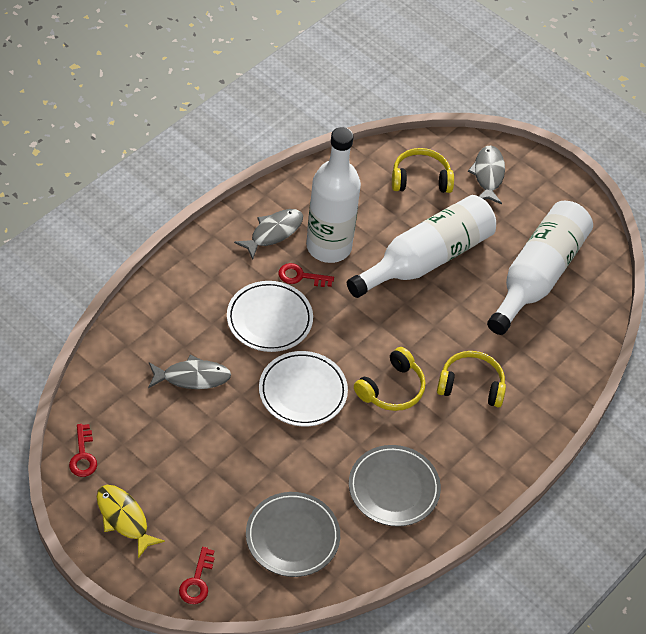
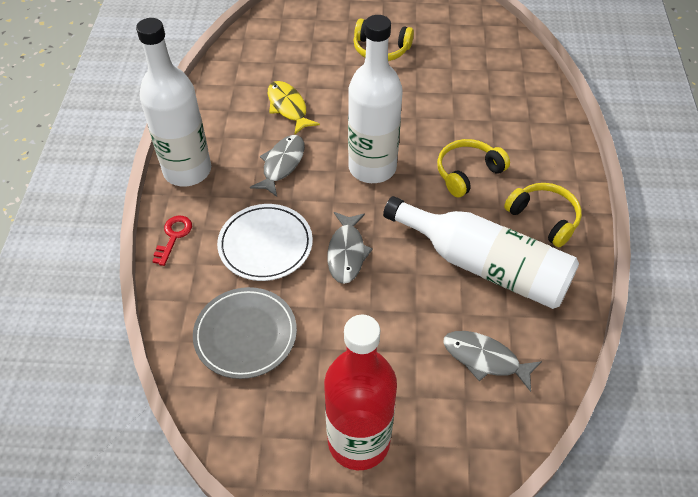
grey plate: [246,492,340,577] [349,445,441,526] = 2 -> [193,287,297,379] = 1
red bottle: none = 0 -> [324,314,397,470] = 1
red key: [69,424,97,477] [179,547,215,604] [278,263,334,287] = 3 -> [153,216,192,266] = 1
white plate: [227,281,313,352] [259,351,348,426] = 2 -> [217,204,313,281] = 1

